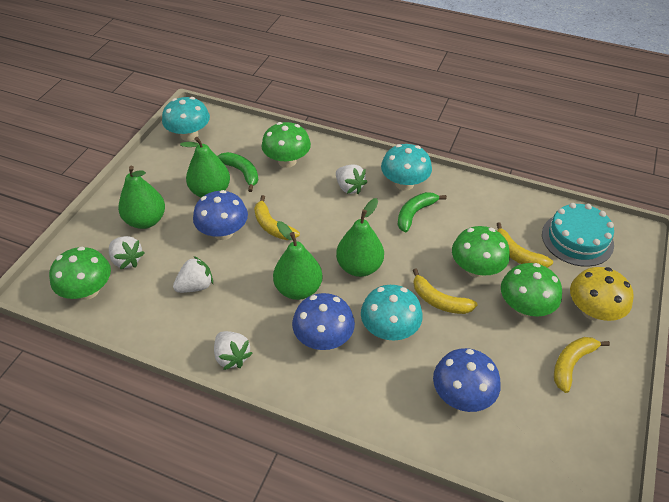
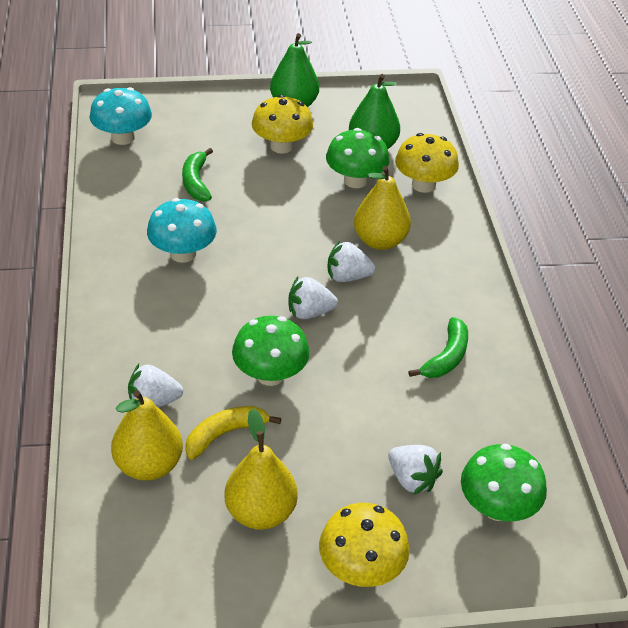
blue mushroom: [193,190,248,240] [292,293,355,350] [433,348,501,412] = 3 -> none = 0
green mushroom: [49,247,111,300] [262,122,311,168] [452,226,510,277] [501,263,562,317] = 4 -> [232,316,310,386] [326,128,389,188] [461,444,547,521] = 3
green pear: [118,166,165,229] [180,137,230,197] [273,221,323,300] [336,198,384,277] = 4 -> [270,33,319,107] [349,74,400,149] = 2
turquoise cake: [542,203,614,267] = 1 -> none = 0
turquoise mushroom: [162,97,210,141] [361,285,423,340] [381,144,432,191] = 3 -> [90,87,152,145] [147,198,217,263] = 2
yellow banana: [254,195,300,240] [413,268,477,314] [497,223,553,268] [554,337,610,393] = 4 -> [185,406,281,460] = 1
yellow mushroom: [570,267,634,321] = 1 -> [252,95,313,154] [319,503,410,587] [395,133,459,193] = 3
yellow pear: none = 0 -> [111,390,183,481] [225,408,298,530] [354,166,411,250] = 3

